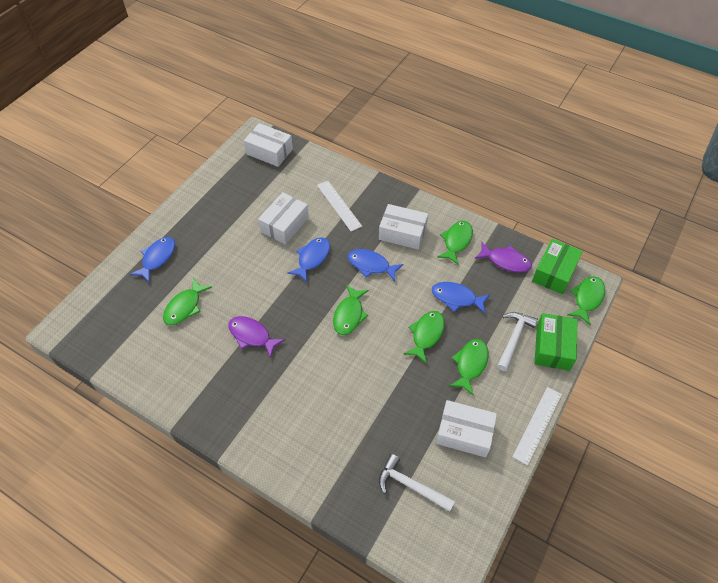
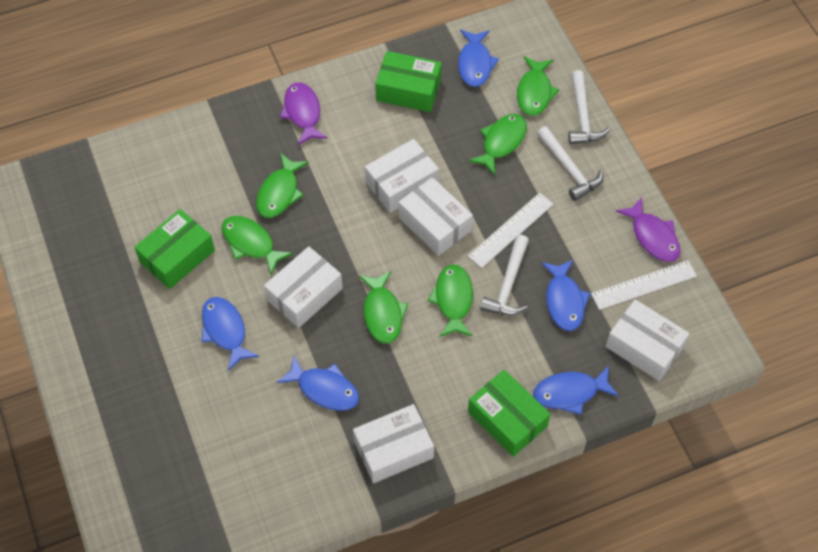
blue fish: [130,237,175,282] [287,237,330,282] [348,249,404,282] [432,282,490,314] = 4 -> [201,297,259,371] [277,356,359,411] [458,30,499,87] [533,365,619,415] [541,259,591,331] = 5
green box: [532,239,583,295] [534,313,578,371] = 2 -> [134,209,215,289] [375,51,442,112] [468,369,550,457] = 3
white box: [244,123,293,167] [258,192,309,245] [379,204,428,250] [436,400,497,458] = 4 -> [264,246,343,328] [353,404,434,483] [365,139,439,213] [398,177,473,256] [605,299,690,381] = 5
white hammer: [379,454,455,512] [497,312,538,371] = 2 -> [480,235,529,316] [537,126,603,201] [568,70,610,144] = 3

